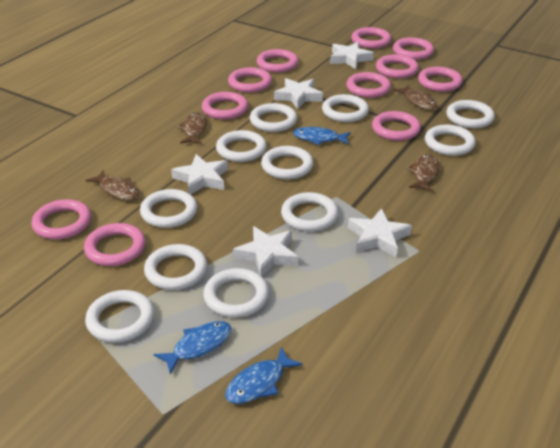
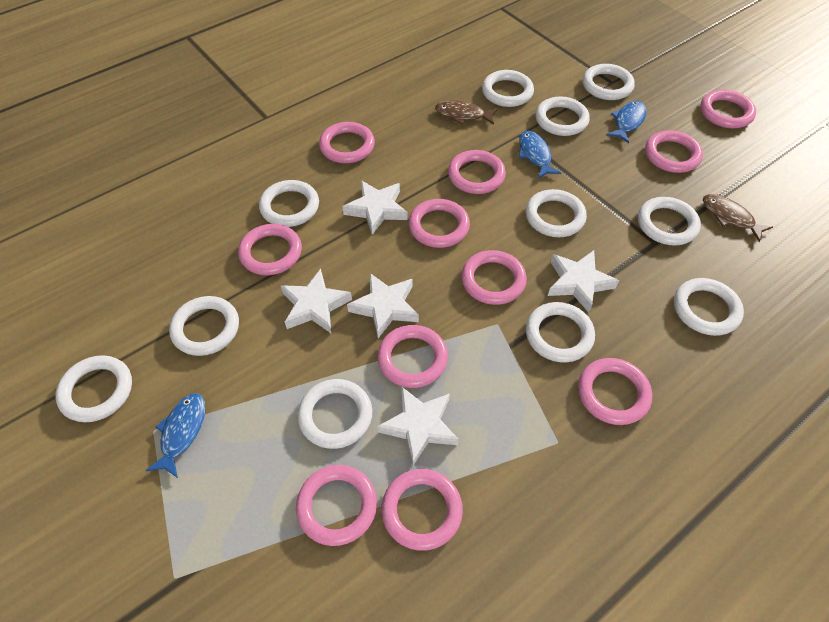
brown fish: [86,170,139,200] [177,112,207,144] [394,85,438,110] [407,154,439,192] = 4 -> [435,100,498,125] [703,194,773,242] = 2

